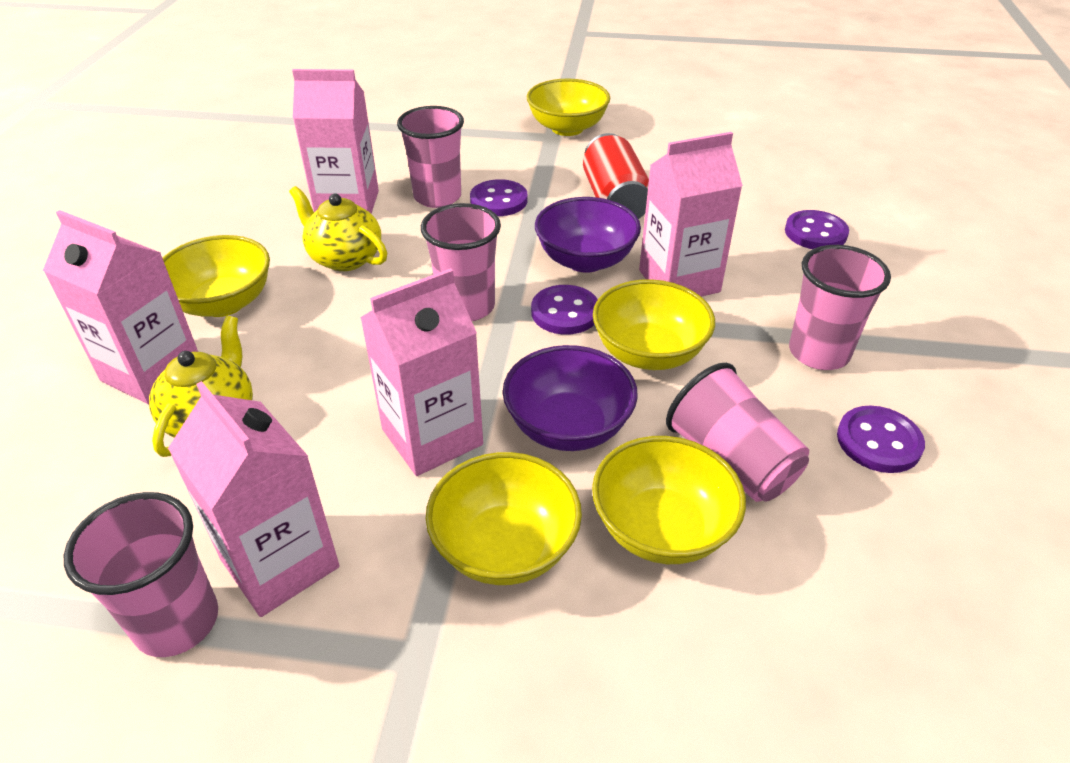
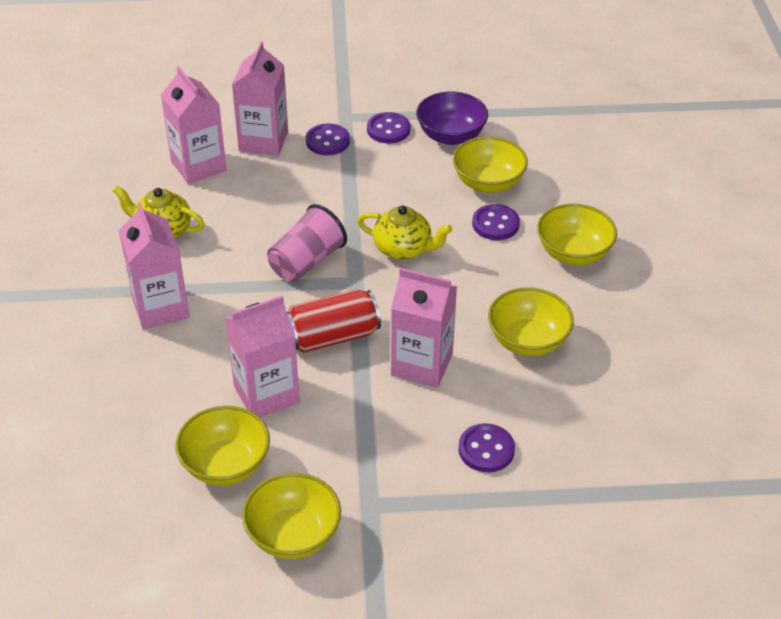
pink cup: [64,492,218,657] [397,106,464,208] [421,203,501,321] [666,363,809,502] [789,245,891,370] = 5 -> [267,204,347,282] = 1
purple bowl: [503,345,638,451] [535,197,641,273] = 2 -> [416,92,488,145] = 1

